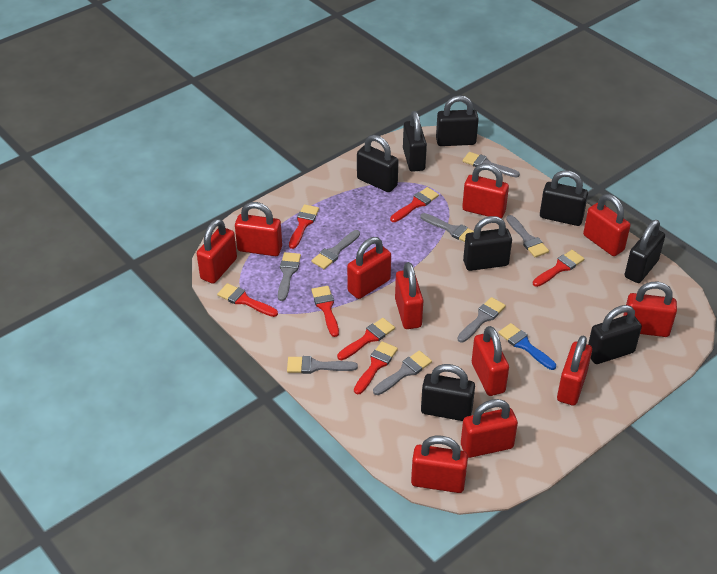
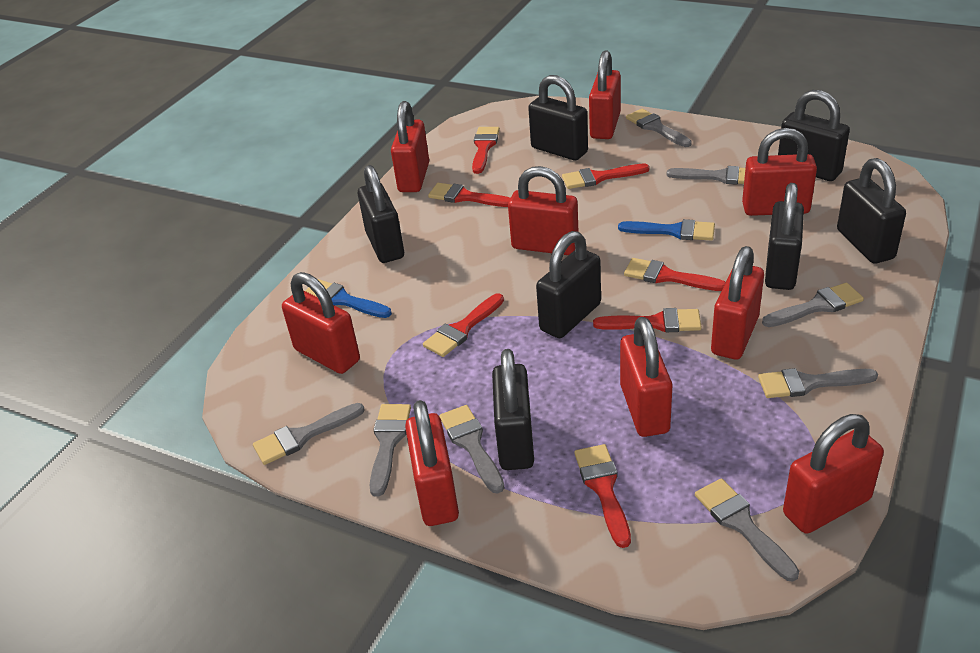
black padlock: [357,135,399,192] [403,111,427,172] [421,364,475,421] [436,95,479,146] [463,216,512,271] [540,170,588,226] [588,305,642,364] [625,220,665,283] = 8 -> [357,165,404,263] [492,349,534,470] [528,75,588,161] [536,231,601,338] [765,183,804,290] [778,90,850,181] [837,158,906,263] = 7
blue brush: [498,323,556,370] = 1 -> [305,279,392,318] [618,219,715,241] = 2
red padlock: [197,219,237,284] [235,202,282,256] [347,237,391,299] [395,262,423,329] [411,436,468,493] [461,399,518,458] [462,164,509,218] [472,326,509,396] [557,336,592,406] [583,194,631,256] [623,282,677,337] = 11 -> [282,272,360,374] [391,101,429,192] [405,400,459,526] [508,166,579,255] [589,50,621,139] [620,317,672,437] [711,246,764,360] [742,128,817,216] [783,414,884,534] = 9

